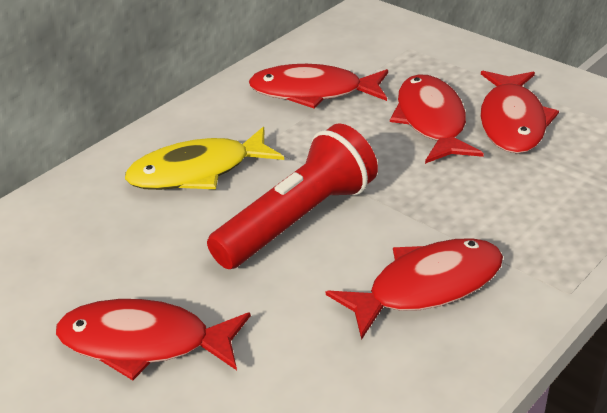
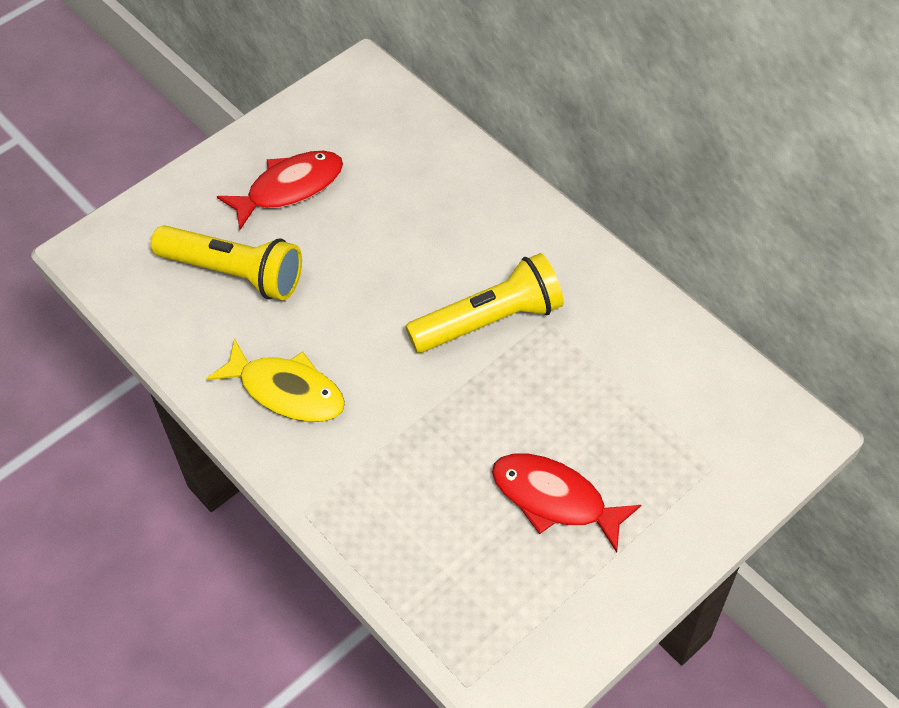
red fish: [56,299,251,380] [249,64,388,108] [326,238,503,340] [390,74,484,164] [480,71,559,154] = 5 -> [217,151,343,230] [492,454,641,552] = 2
red flashlight: [207,123,378,269] = 1 -> none = 0
yellow flashlight: none = 0 -> [151,225,302,300] [405,253,564,353] = 2

